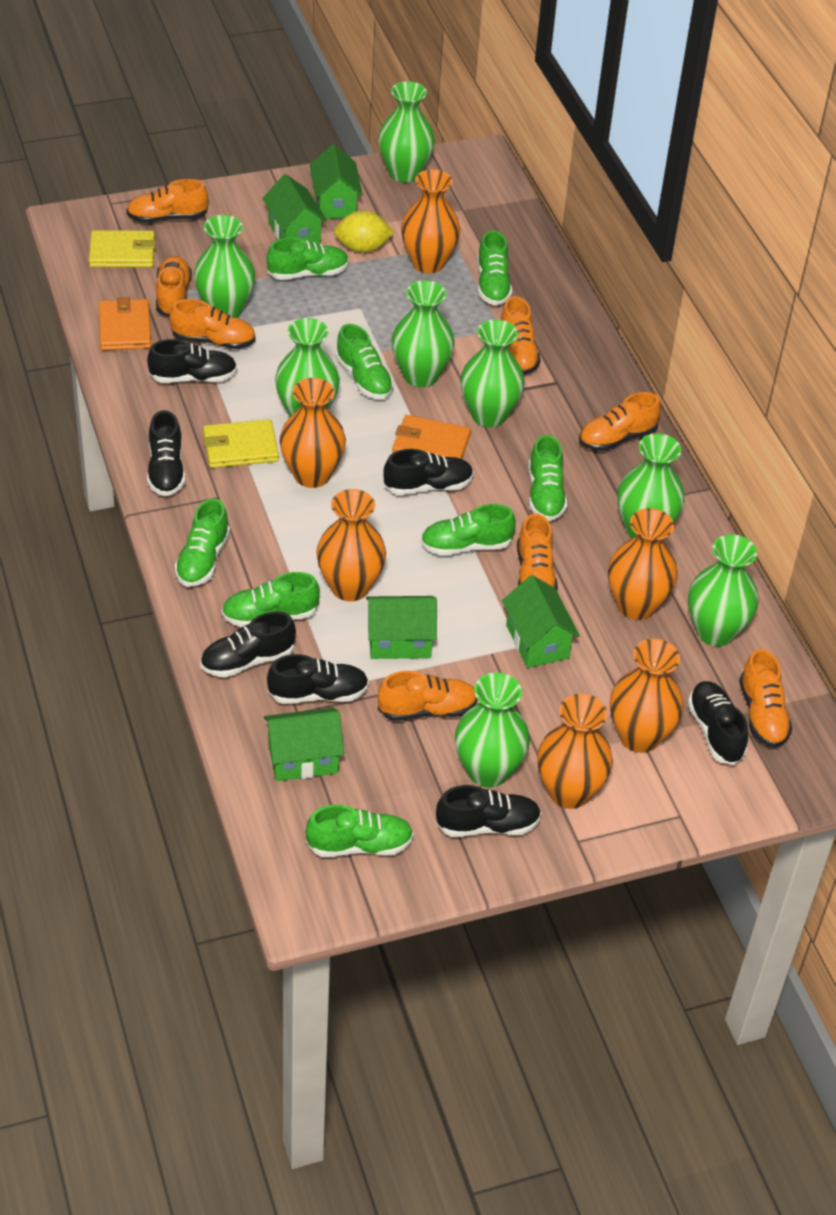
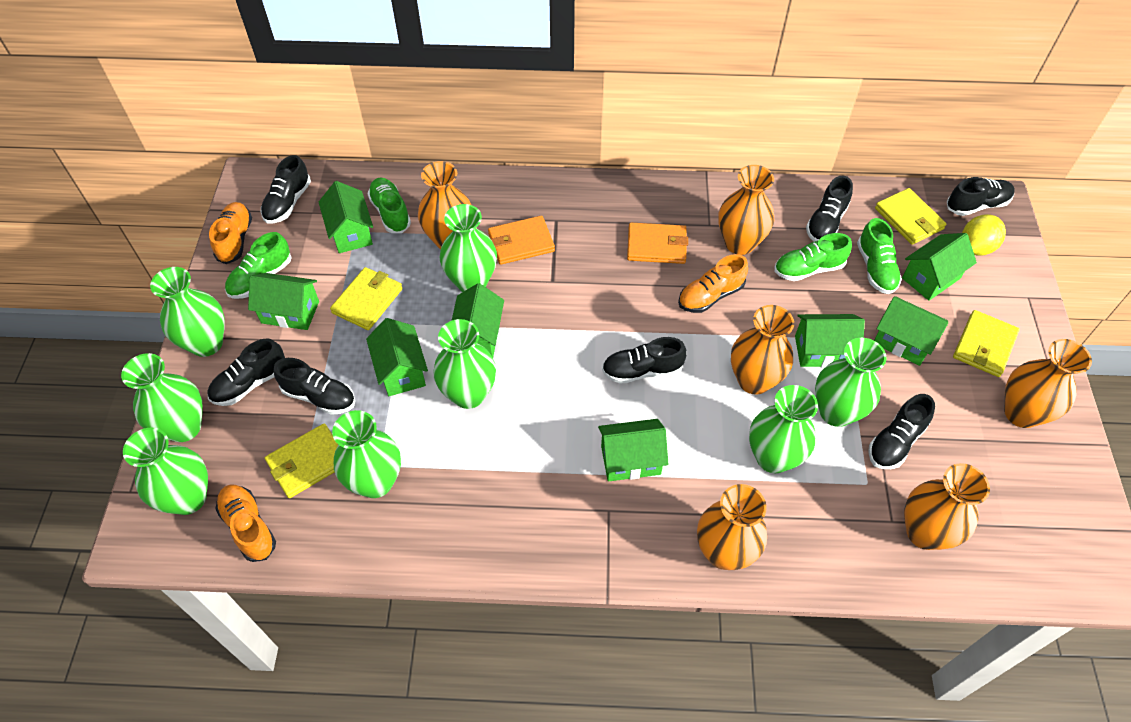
green house: [262,174,327,244] [264,707,344,781] [309,144,363,219] [366,596,437,659] [502,575,580,668] = 5 -> [248,273,319,330] [319,181,373,253] [366,318,428,396] [451,283,504,358] [598,419,668,482] [795,314,865,367] [874,296,948,366] [902,233,977,301] = 8
green shoe: [174,499,230,587] [222,572,320,627] [267,238,349,280] [306,805,414,857] [336,324,393,399] [421,504,516,556] [477,231,512,305] [529,435,567,521] = 8 -> [225,232,292,299] [367,178,411,233] [774,233,852,281] [857,218,902,294] = 4
orange shoe: [126,179,208,223] [156,255,192,317] [170,299,256,349] [378,671,478,721] [501,296,541,375] [517,513,558,590] [579,392,661,451] [739,649,792,748] = 8 -> [209,202,252,264] [215,484,276,562] [678,254,748,313] = 3
yellow wallet: [89,230,156,268] [203,419,279,468] = 2 -> [265,424,338,498] [330,267,402,330] [875,188,946,245] [953,310,1019,377] = 4

